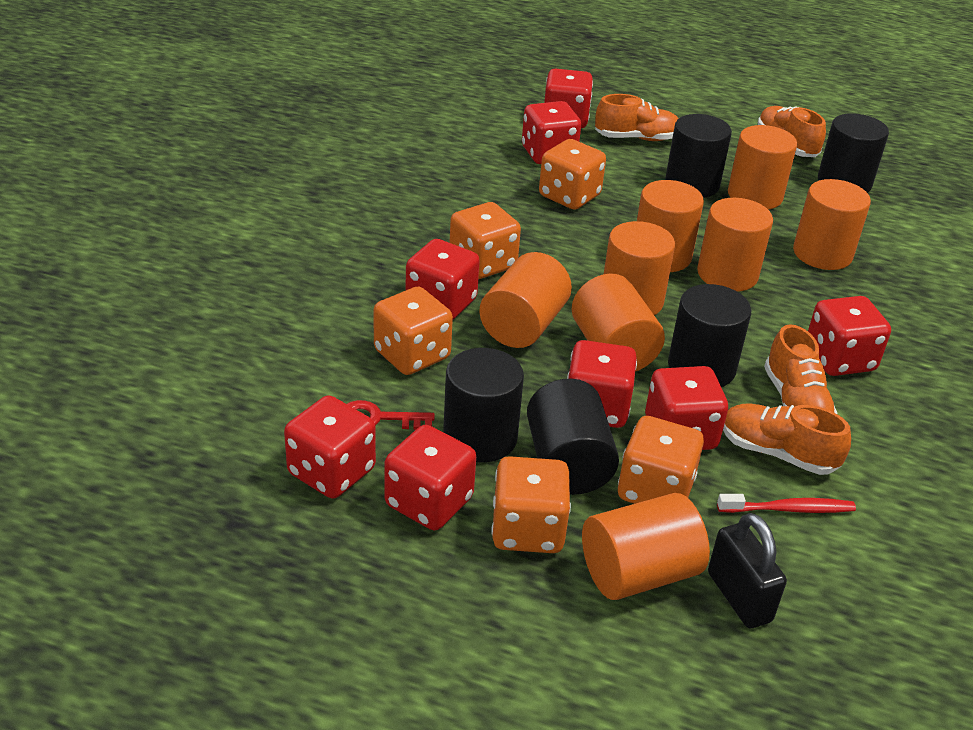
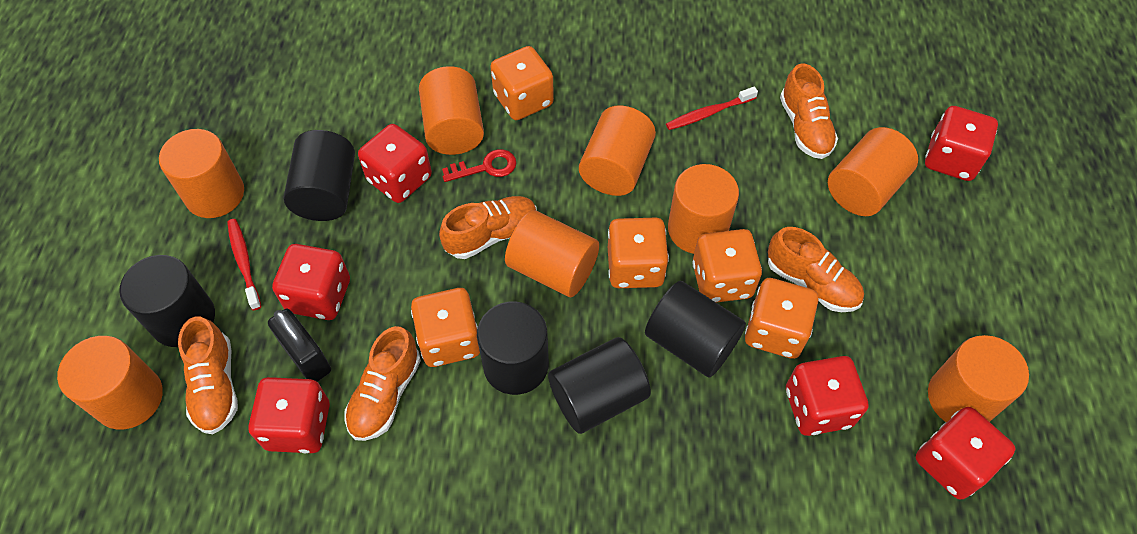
orange shoe: [595,94,679,141] [723,404,851,475] [758,106,826,157] [764,324,838,414] = 4 -> [178,317,238,434] [344,326,421,441] [439,196,537,259] [768,227,864,312] [780,64,838,159] = 5
red dice: [284,395,376,499] [385,425,476,530] [405,239,480,320] [522,101,581,164] [544,68,593,128] [567,340,637,428] [645,366,728,450] [808,296,891,376] = 8 -> [249,377,330,453] [272,244,350,320] [358,124,432,203] [786,356,869,436] [916,407,1016,499] [925,106,998,181] = 6
red toothbrush: [717,494,856,513] = 1 -> [227,219,261,310] [666,87,758,130] = 2

